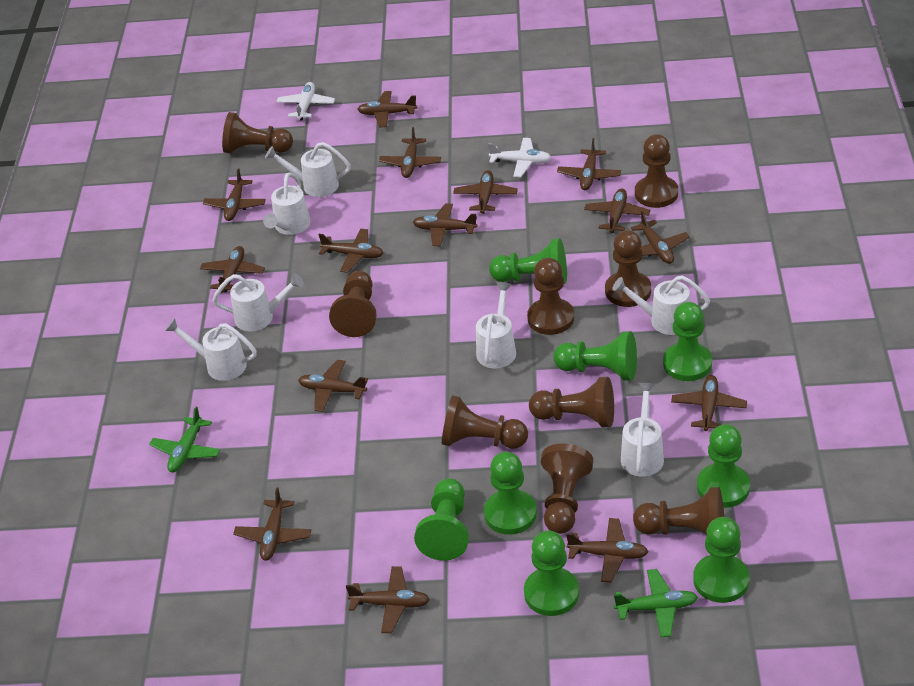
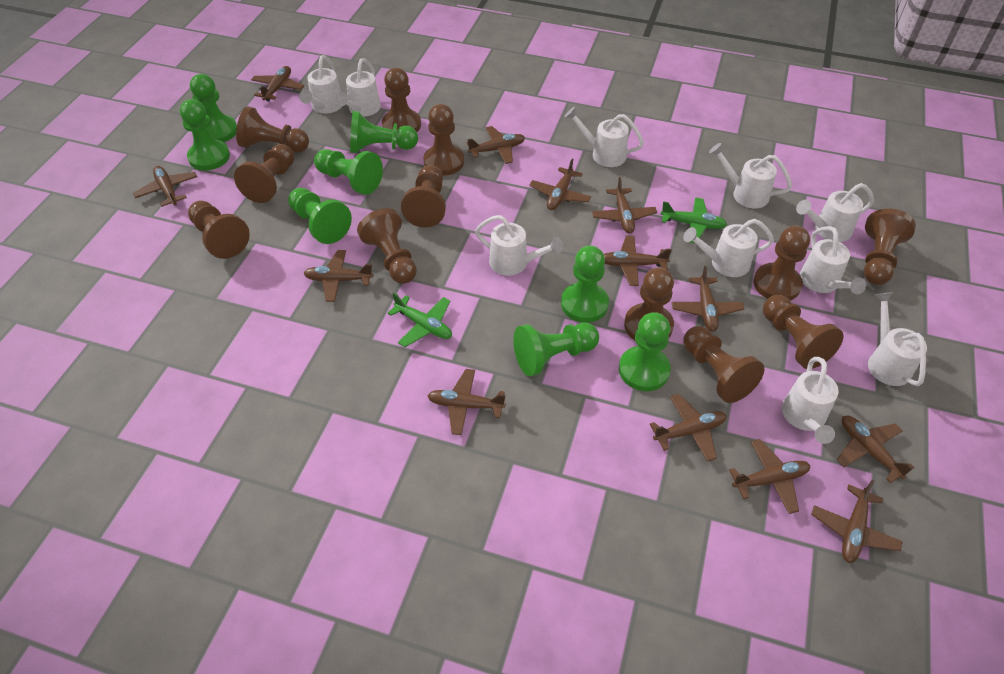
brown pawn: [222,112,293,154] [329,271,377,337] [442,395,528,449] [527,258,574,335] [529,377,614,427] [541,444,593,534] [605,230,651,307] [633,487,724,535] [635,134,678,208] = 9 -> [188,201,250,259] [234,144,294,203] [236,106,309,153] [357,208,417,284] [382,68,421,132] [401,165,446,228] [424,104,464,176] [624,267,674,340] [683,326,764,403] [753,225,810,300] [763,295,844,369] [864,209,916,285] = 12
brown plane: [200,246,265,293] [203,168,266,221] [233,488,311,561] [298,360,368,412] [318,228,384,273] [346,566,430,633] [357,91,417,127] [379,127,441,178] [413,203,478,247] [453,170,518,214] [557,138,621,190] [566,518,649,583] [584,188,650,233] [631,211,690,264] [671,375,747,431] = 15 -> [133,166,197,207] [251,66,304,101] [303,250,373,302] [427,369,506,435] [467,126,525,164] [529,159,591,210] [592,177,657,234] [604,236,672,286] [650,394,727,462] [672,266,744,332] [729,439,810,514] [811,480,903,563] [837,415,914,483] = 13
white plane: [276,82,335,120] [488,138,551,177] = 2 -> none = 0
white watering can: [165,318,257,381] [212,273,304,331] [263,172,311,235] [265,142,351,197] [476,282,516,369] [612,275,710,335] [621,383,664,477] = 7 -> [299,55,342,113] [335,58,381,117] [475,215,563,276] [565,107,644,167] [683,219,774,277] [709,143,792,208] [782,357,839,444] [796,183,874,242] [800,226,866,294] [868,292,927,386] = 10

